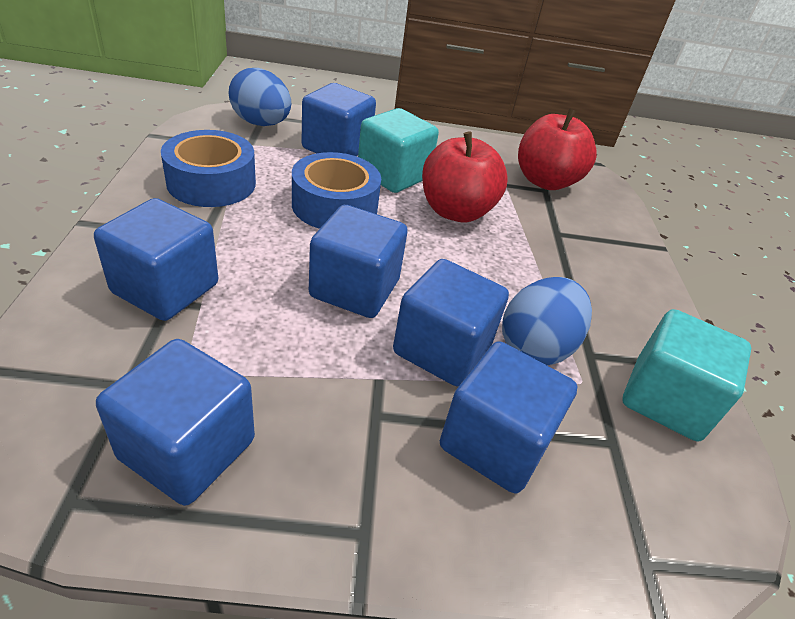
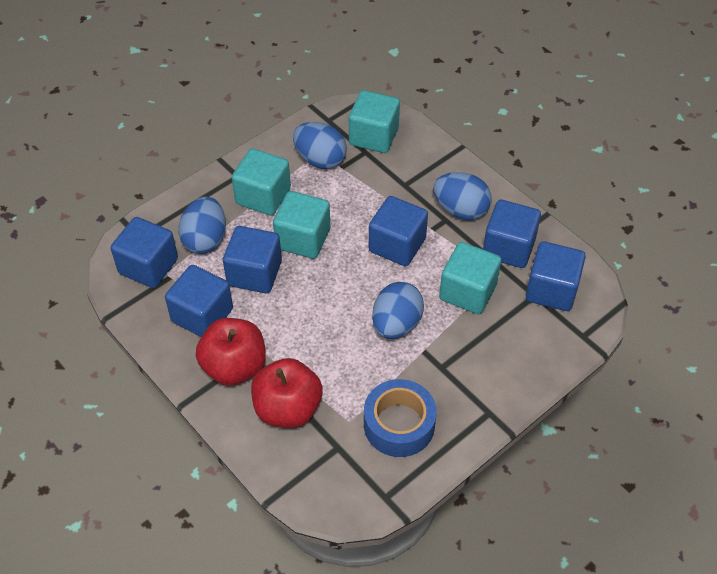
blue egg: [228,68,291,126] [502,277,592,366] = 2 -> [178,197,226,254] [293,122,347,169] [372,282,424,339] [433,172,492,220] = 4
blue tape: [161,130,256,207] [292,152,381,229] = 2 -> [364,379,437,457] = 1
turquoise cube: [358,108,439,193] [623,309,751,441] = 2 -> [232,148,291,216] [273,191,330,259] [349,90,400,153] [439,242,501,314] = 4

